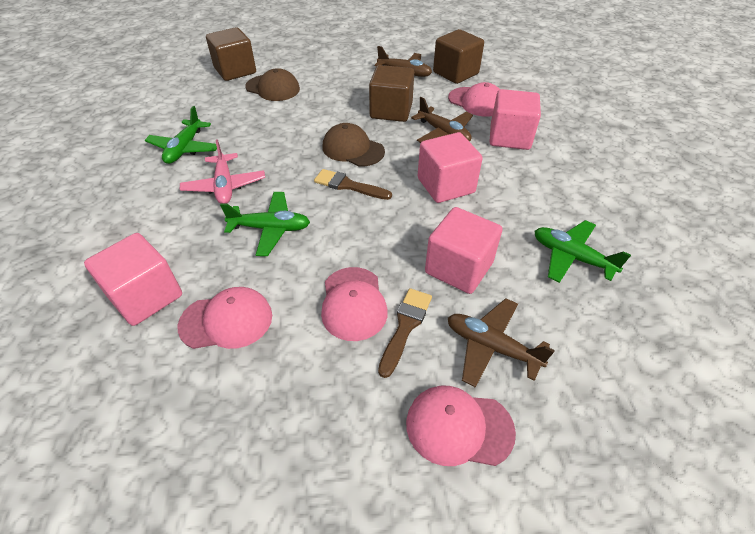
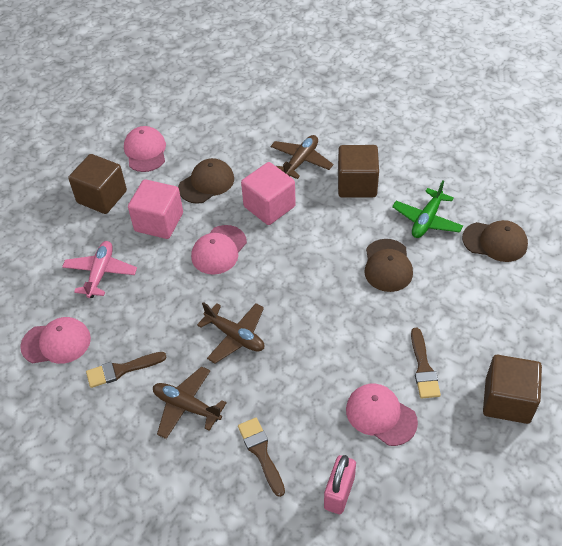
brown brush: [314,169,392,200] [378,288,432,378] = 2 -> [86,352,167,388] [238,418,285,497] [411,328,441,399] = 3
brown cap: [245,68,300,101] [322,123,385,167] = 2 -> [178,158,234,204] [364,239,413,292] [462,220,528,262] = 3
green plane: [145,106,217,164] [220,192,310,256] [535,220,631,283] = 3 -> [392,181,463,238] = 1
pink cube: [84,233,182,326] [418,132,483,203] [425,207,503,294] [489,89,541,150] = 4 -> [128,179,183,239] [241,162,296,225] = 2
pink padlock: none = 0 -> [324,455,356,514] = 1

